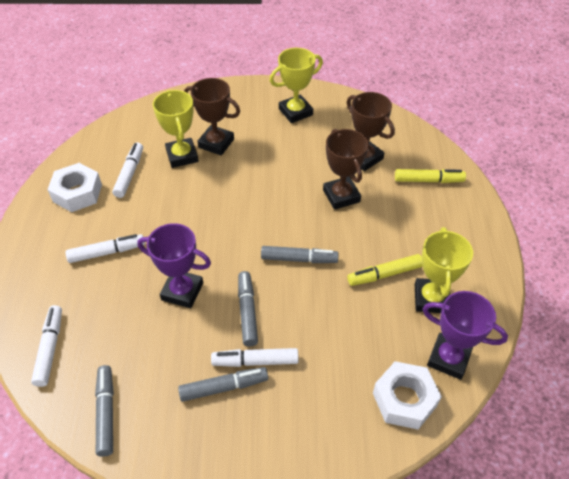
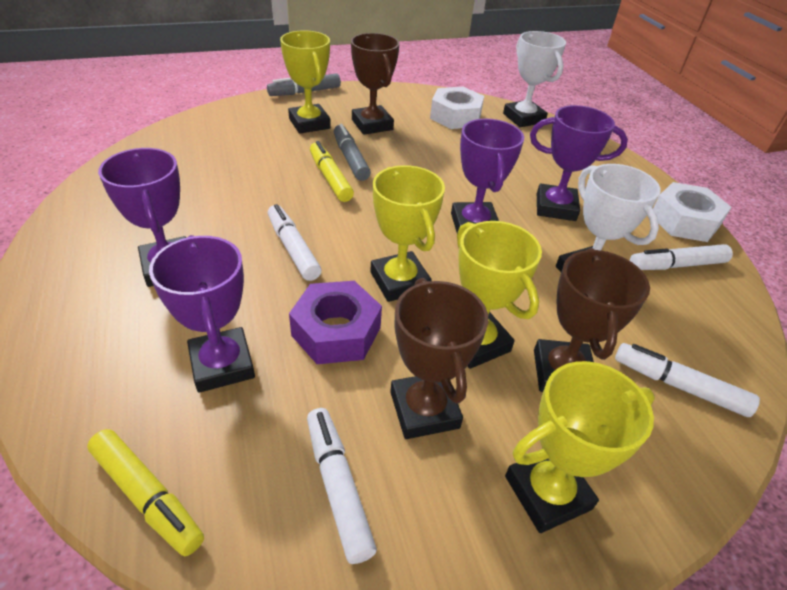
grey marker: [95,365,114,457] [178,367,268,402] [238,271,258,346] [261,246,339,263] = 4 -> [267,73,341,96] [334,123,371,181] = 2
purple nut: none = 0 -> [289,281,382,364] = 1
purple trophy: [137,223,211,308] [423,291,508,380] = 2 -> [98,148,186,287] [149,235,255,393] [451,119,524,233] [530,105,628,221] = 4
white trophy: none = 0 -> [503,31,566,127] [556,164,661,272] = 2
yellow trophy: [153,90,198,168] [269,48,323,123] [415,227,473,313] = 3 -> [280,30,331,134] [370,165,445,302] [457,221,542,369] [505,361,655,533] = 4

